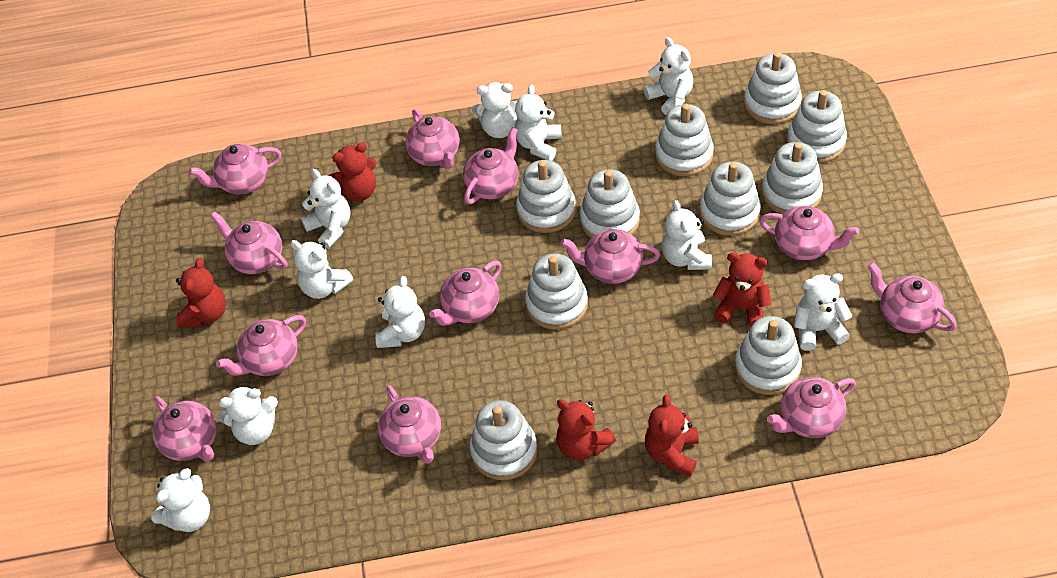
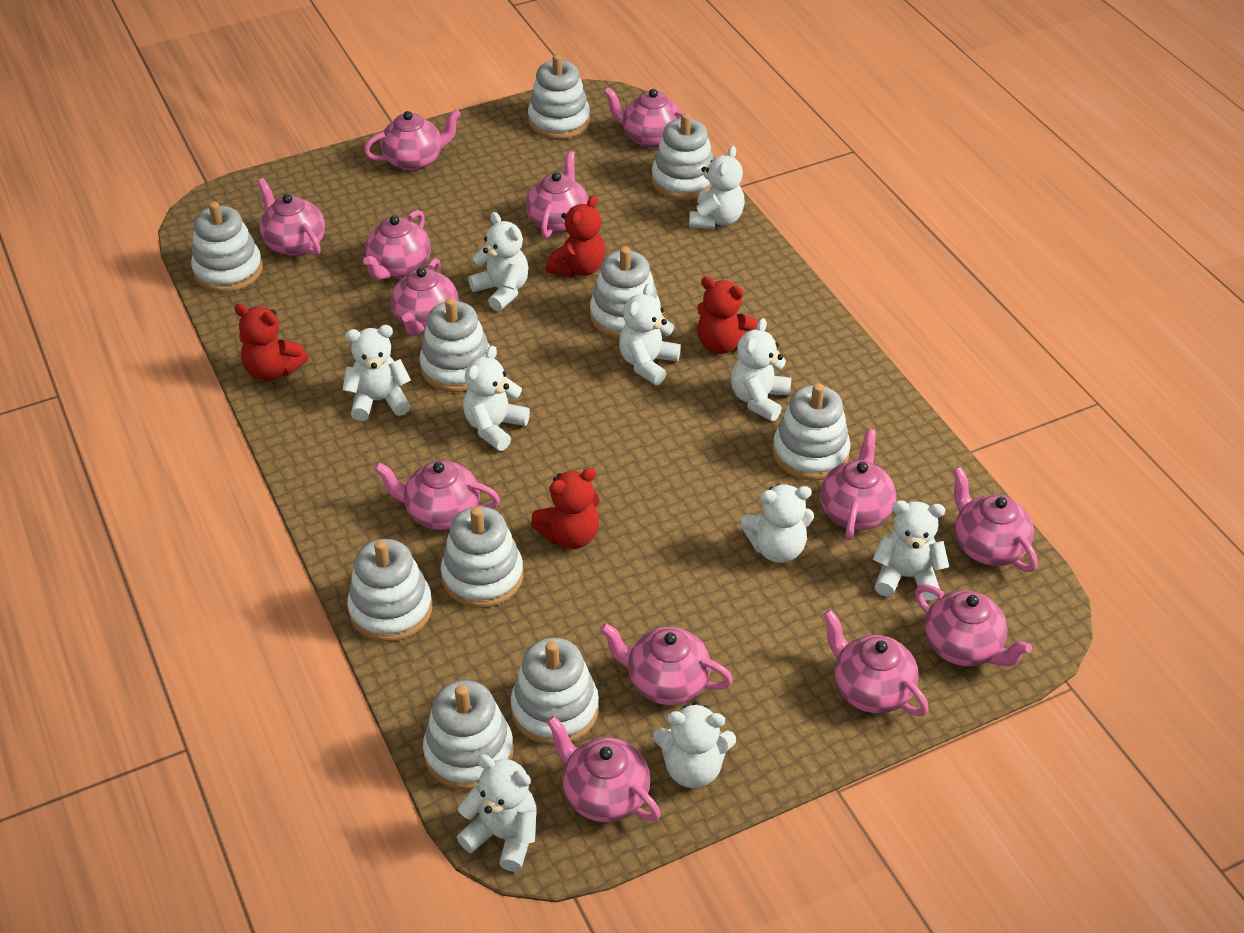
pink teapot: [153,396,217,461] [189,144,281,194] [210,211,287,274] [216,315,306,376] [378,385,441,464] [405,109,460,169] [429,261,502,326] [463,127,519,204] [561,229,660,284] [759,206,859,260] [767,377,856,438] [867,262,957,334] = 12 -> [257,178,325,256] [363,210,431,280] [364,109,461,171] [374,460,500,530] [391,258,459,336] [526,151,589,238] [547,716,661,822] [600,623,733,705] [603,87,693,148] [820,429,896,540] [823,610,928,716] [915,584,1032,666] [953,467,1038,572] = 13
red teddy bear: [176,258,226,328] [328,143,377,201] [556,399,616,461] [645,394,699,476] [713,252,771,328] = 5 -> [234,304,308,381] [531,468,600,549] [546,195,606,278] [697,276,758,354] = 4

